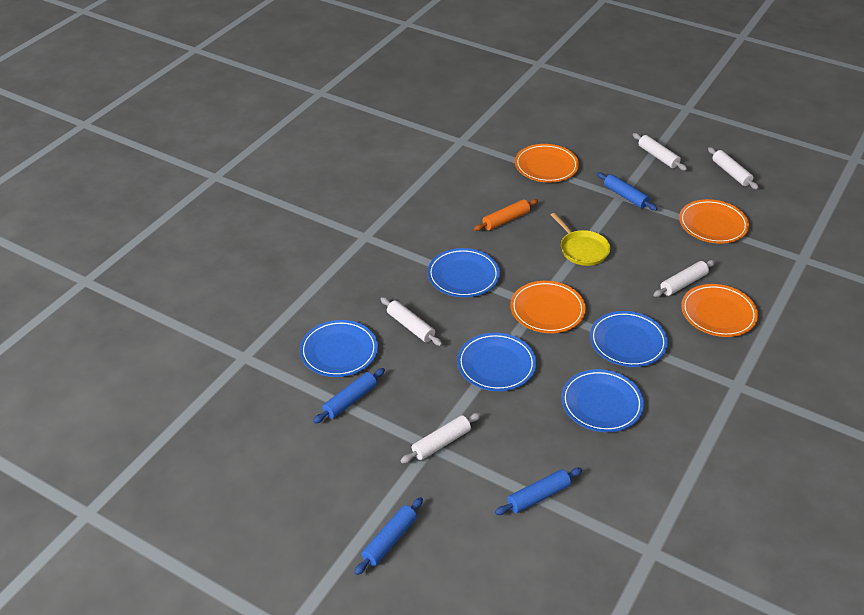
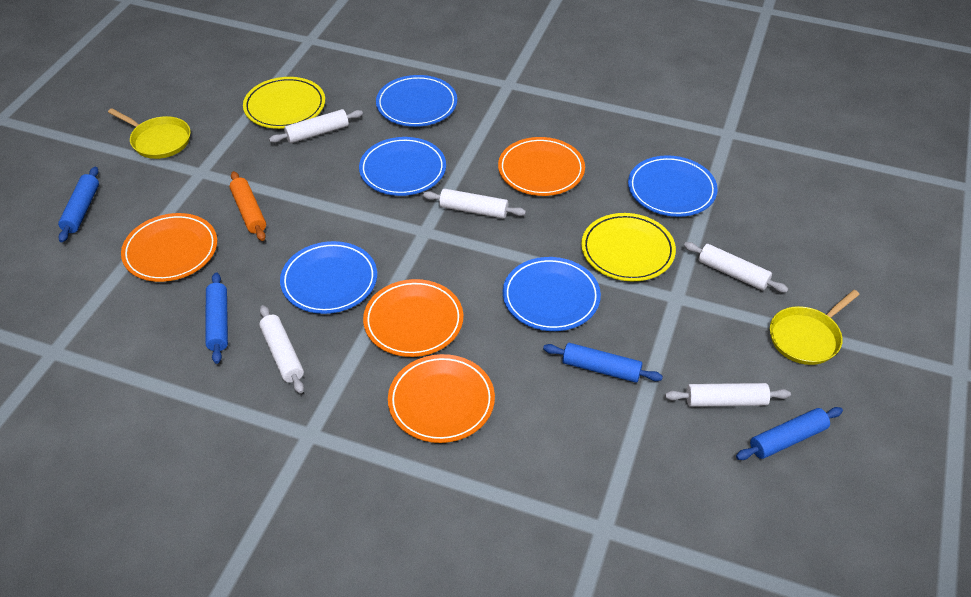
yellow pan: [551,213,610,266] = 1 -> [108,108,191,159] [770,290,860,365] = 2
yellow plate: none = 0 -> [243,77,325,129] [581,213,676,281] = 2

